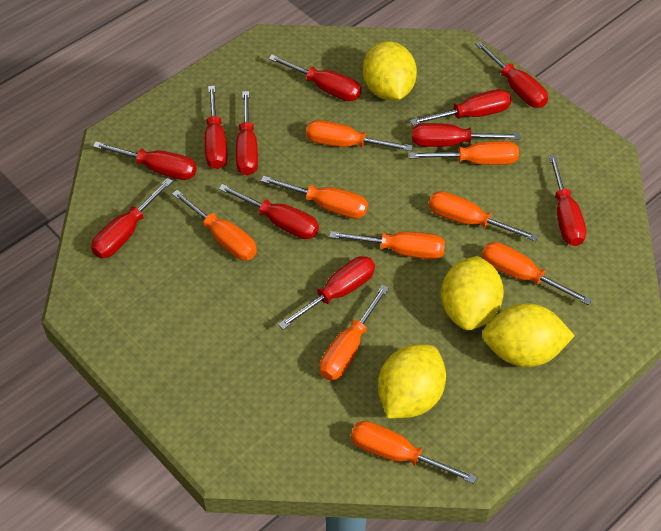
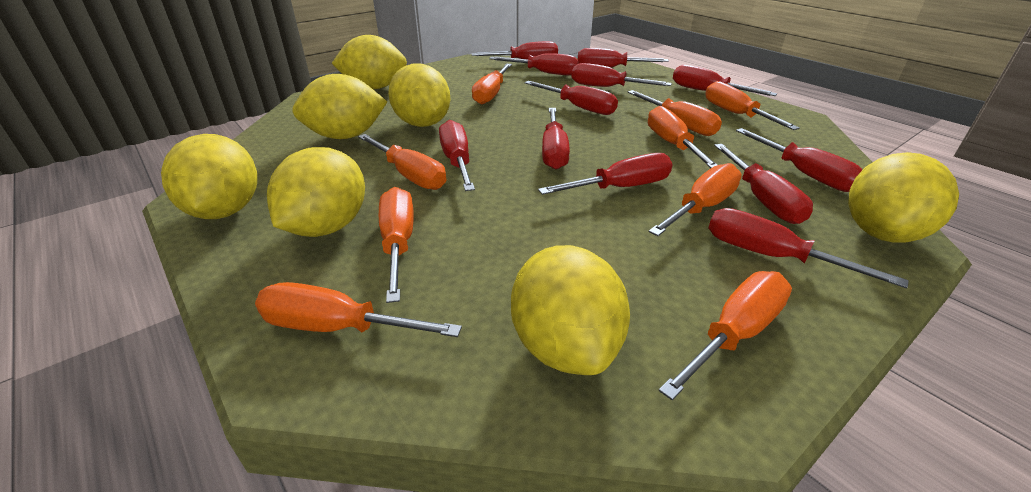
red screwdriver: [91,178,173,258] [93,142,197,180] [205,86,227,169] [218,184,319,239] [236,91,258,176] [268,55,361,101] [278,256,375,329] [410,89,512,125] [412,123,520,147] [475,41,548,108] [549,155,586,246] = 11 -> [439,120,475,191] [471,41,558,59] [489,53,579,75] [525,81,618,115] [538,153,673,195] [542,108,570,170] [572,63,672,87] [578,48,669,68] [673,65,777,96] [708,208,909,288] [714,144,813,224] [736,128,862,192] = 12
yellow lemon: [363,41,417,101] [378,344,446,419] [441,256,504,330] [482,303,575,367] = 4 -> [161,134,257,219] [267,147,365,237] [292,74,387,139] [332,35,407,89] [388,64,451,127] [511,245,630,375] [848,152,959,243] = 7

